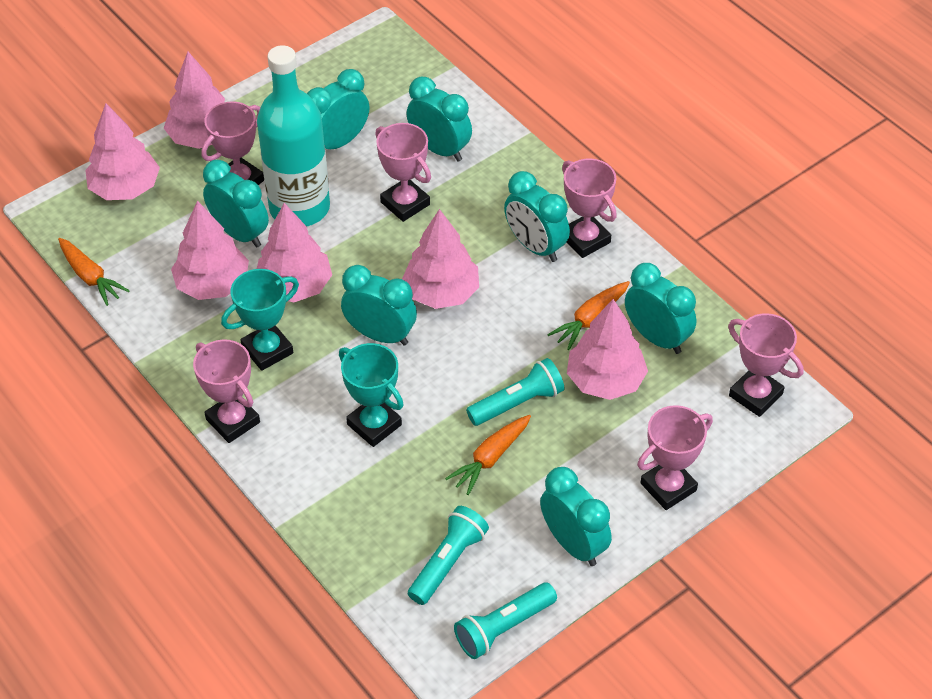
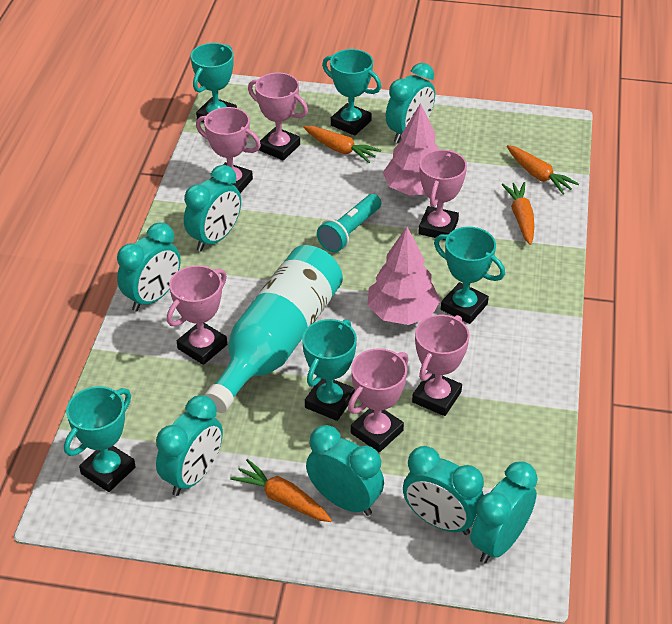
orange carrot: [58,238,130,306] [445,415,531,495] [547,281,630,350] = 3 -> [230,459,332,522] [303,126,381,163] [501,182,534,245] [507,145,579,195] = 4
pink tree: [85,104,160,200] [164,52,225,149] [171,201,249,300] [257,203,332,302] [402,209,479,309] [567,299,648,400] = 6 -> [367,227,440,325] [383,103,439,195] = 2
turquoise flashlight: [408,506,489,605] [454,583,557,659] [466,358,564,426] = 3 -> [317,194,381,253] = 1
turquoise trophy: [221,269,299,371] [339,343,404,447] = 2 -> [64,386,136,492] [191,43,237,123] [302,319,357,421] [322,49,381,136] [434,227,505,324] = 5

